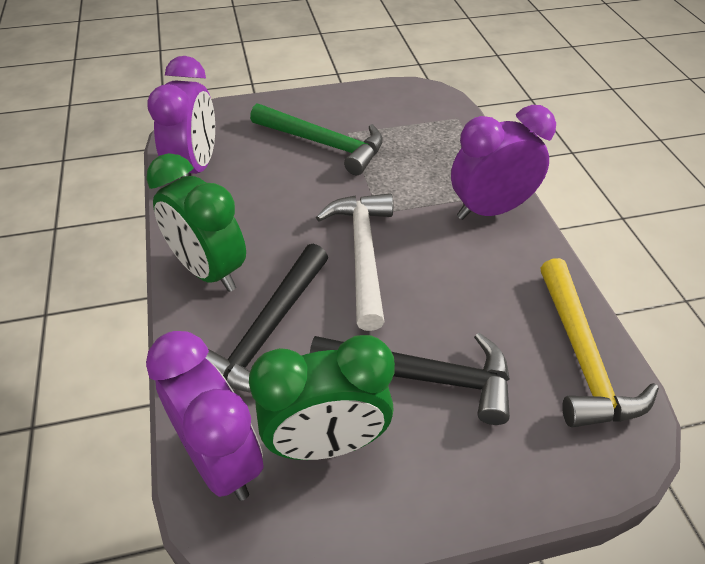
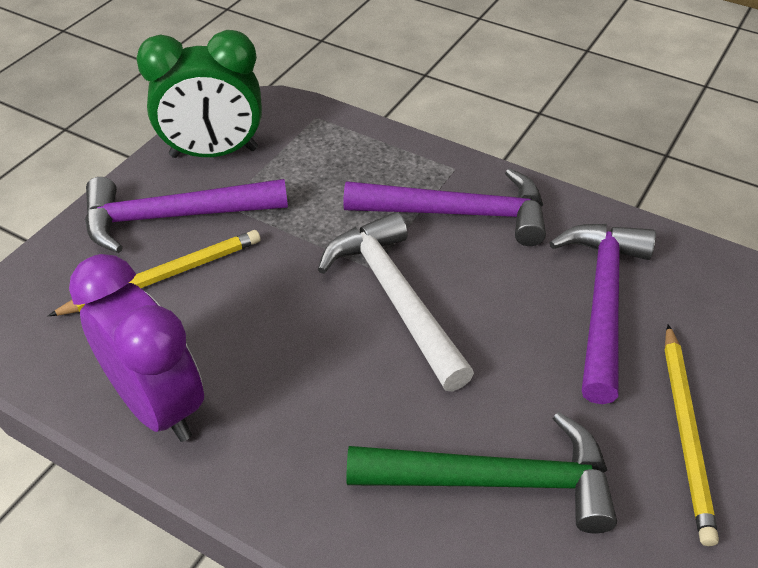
black hammer: [206,244,328,392] [310,333,510,425] = 2 -> none = 0
green clock: [146,153,246,292] [249,335,395,460] = 2 -> [136,30,262,158] = 1
purple clock: [146,331,264,501] [147,56,215,178] [451,105,556,220] = 3 -> [69,254,204,442] = 1
purple hammer: none = 0 -> [85,177,288,253] [343,168,546,246] [549,224,656,404] = 3
yellow hammer: [540,258,659,428] = 1 -> none = 0
yellow pencil: none = 0 -> [48,230,261,316] [664,324,719,546] = 2

